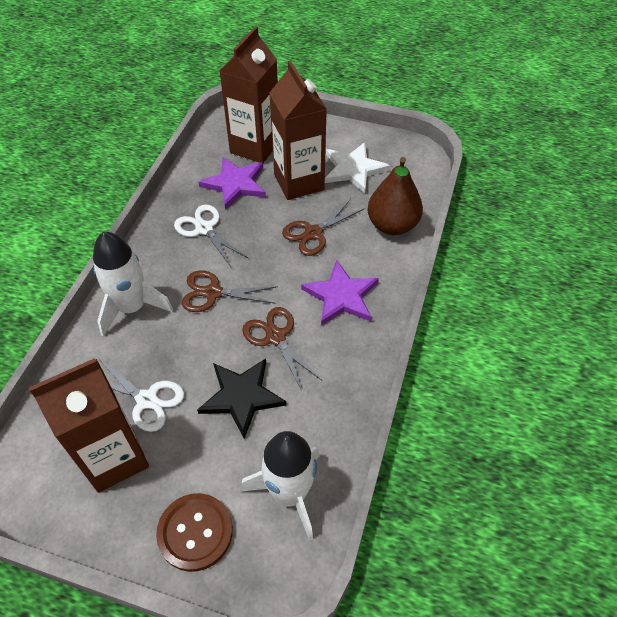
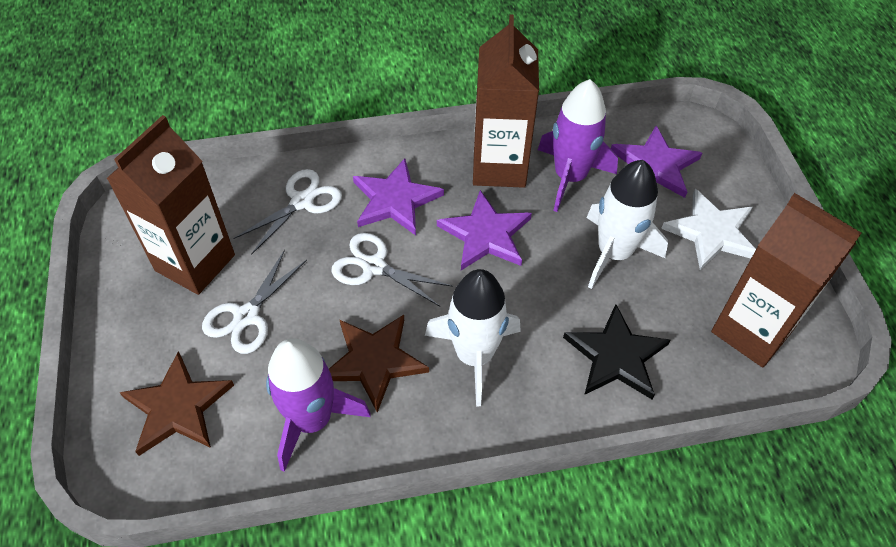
brown button: [156,493,233,572] = 1 -> none = 0
brown pear: [368,157,423,235] = 1 -> none = 0
brown scissors: [182,270,278,312] [242,307,322,390] [282,199,364,256] = 3 -> none = 0
brown star: none = 0 -> [119,351,234,456] [329,315,429,413] = 2
purple rocket: none = 0 -> [266,338,371,472] [538,79,618,212] = 2
purple star: [199,157,266,210] [301,260,379,326] = 2 -> [353,158,444,235] [437,190,532,270] [611,126,702,198] = 3
white scissors: [99,359,184,432] [174,205,248,267] = 2 -> [202,250,307,354] [233,169,342,255] [331,233,453,306] = 3

